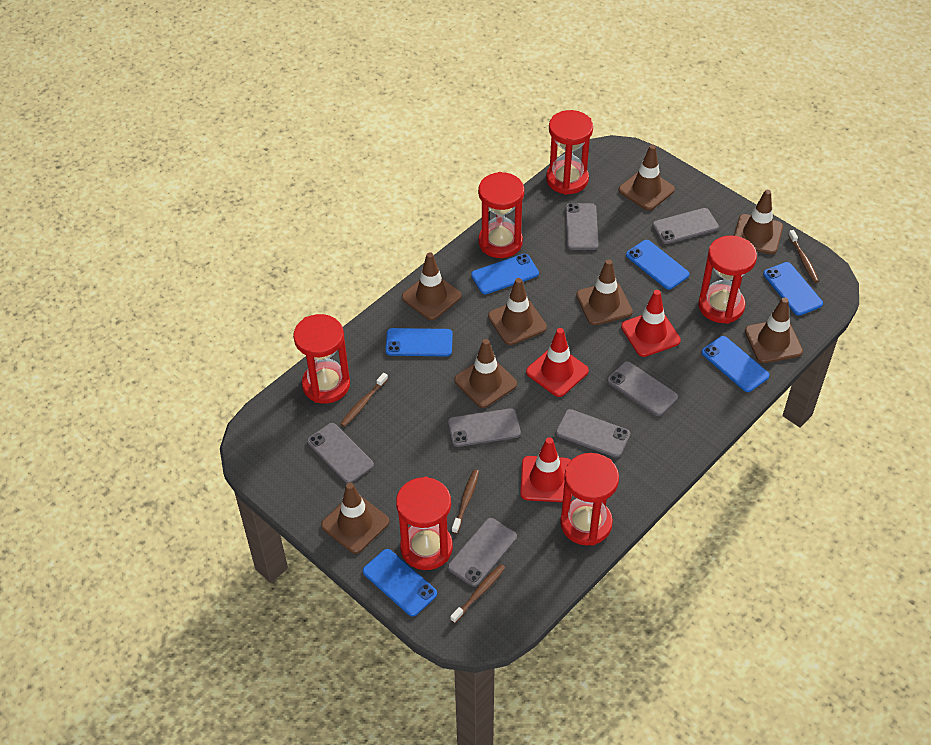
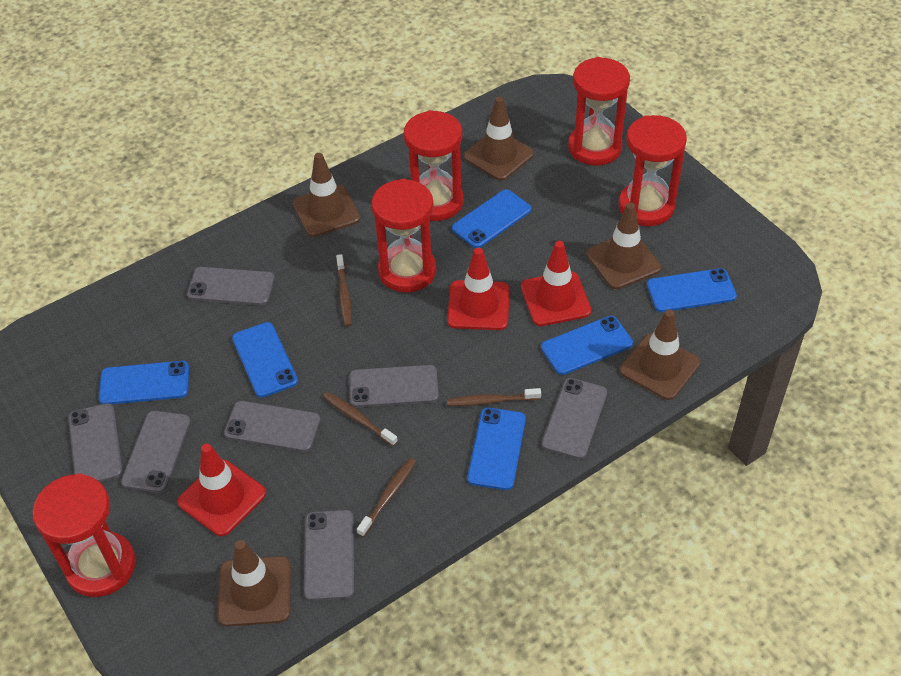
brown traffic cone: [321,482,389,553] [402,252,462,320] [454,339,517,408] [488,278,547,345] [576,259,633,325] [619,145,675,210] [734,190,783,254] [745,297,803,363] = 8 -> [217,540,291,626] [293,153,361,237] [464,97,534,181] [586,202,661,289] [620,309,700,400] = 5
red hourglass: [293,314,350,403] [396,477,453,570] [478,172,524,258] [546,110,593,195] [560,453,619,546] [698,235,757,324] = 6 -> [33,473,136,597] [371,178,436,293] [404,110,463,221] [568,57,630,166] [619,115,687,226] = 5

